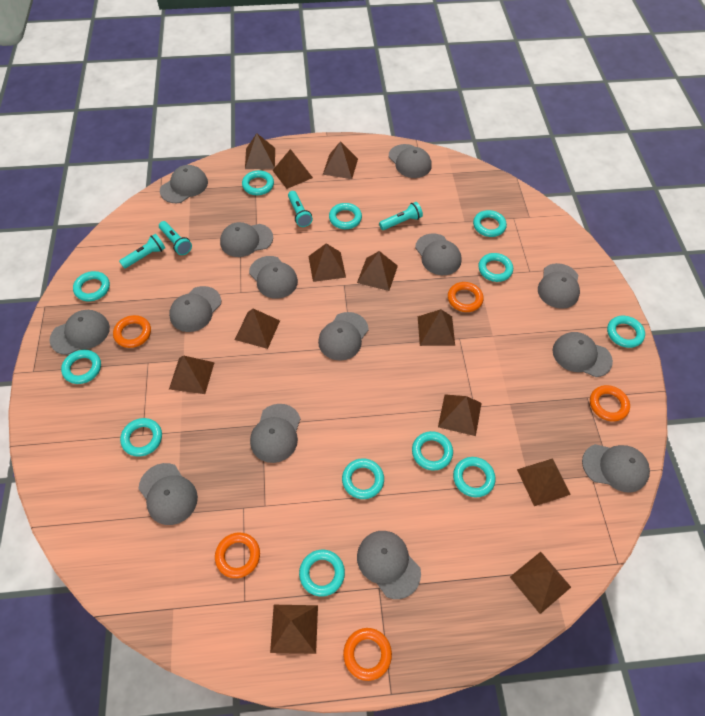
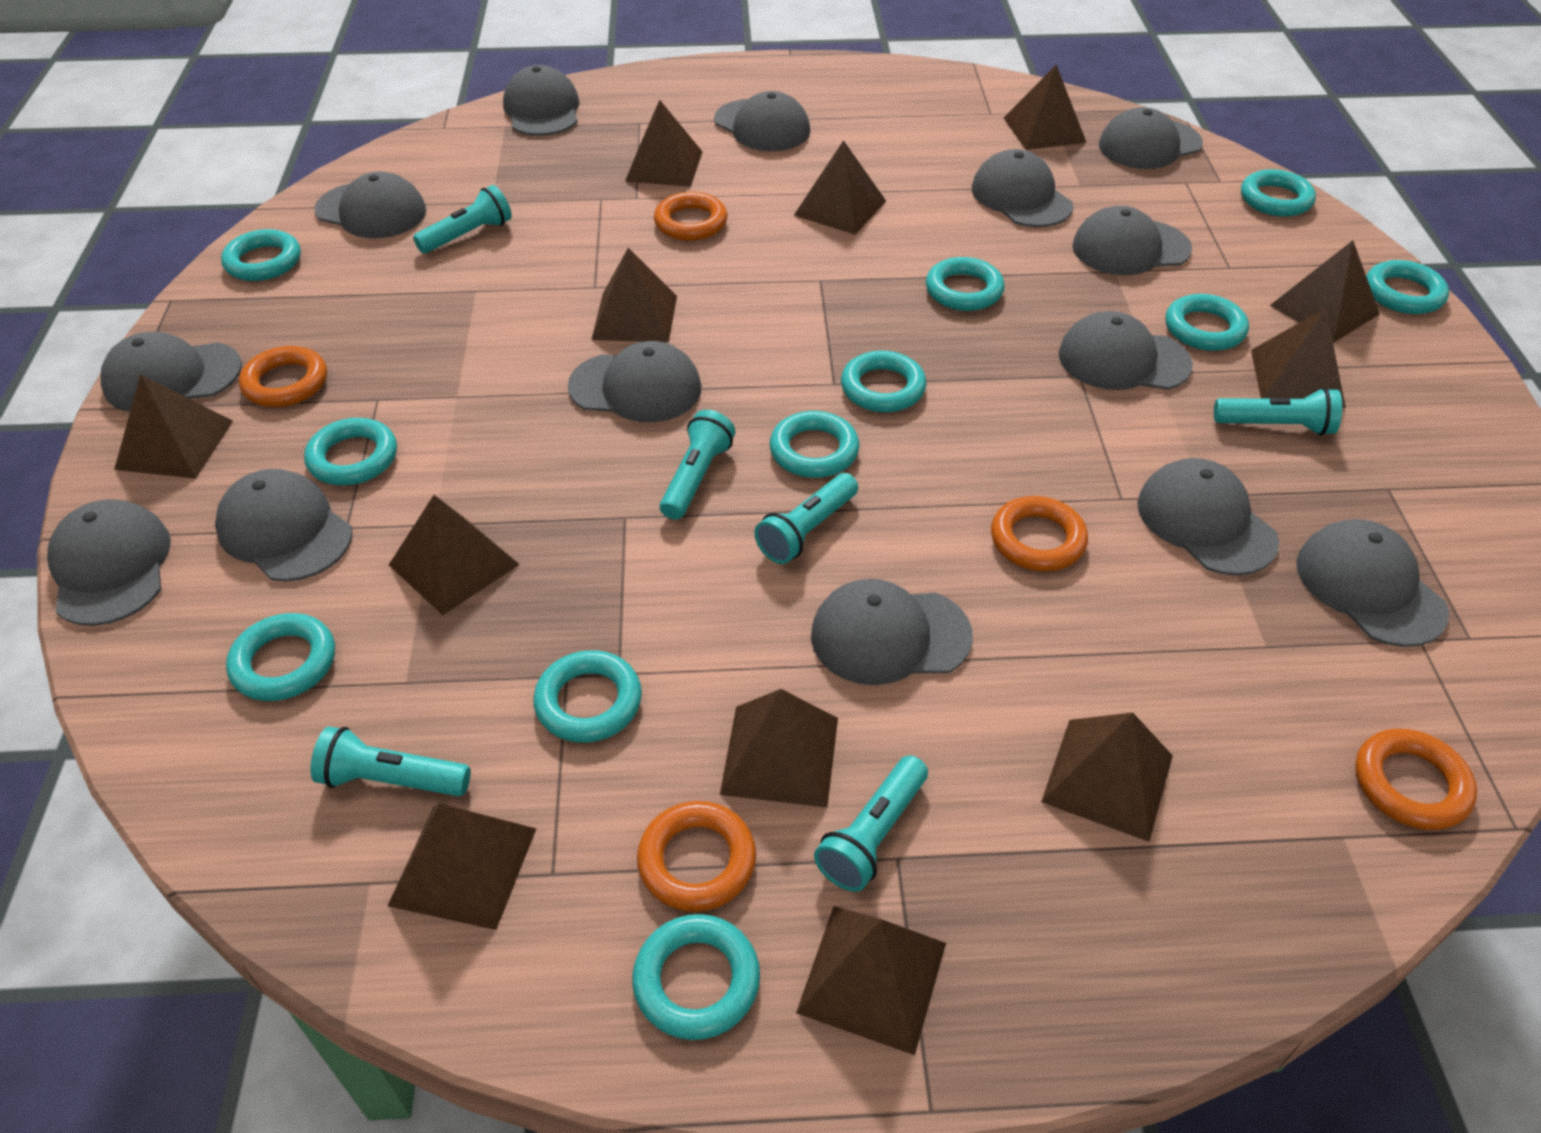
turquoise flashlight: [119,234,165,269] [159,221,192,255] [288,191,313,227] [379,202,423,230] = 4 -> [310,726,471,796] [413,185,512,254] [660,410,735,520] [755,473,858,564] [814,755,928,892] [1214,388,1342,436] = 6
turquoise ring: [61,350,101,384] [73,271,110,301] [120,418,162,457] [242,170,274,195] [299,550,345,597] [329,203,362,229] [342,458,384,499] [412,431,453,471] [453,457,495,497] [473,210,507,237] [478,253,513,282] [607,316,645,348] = 12 -> [221,229,301,281] [226,613,335,701] [304,418,397,486] [533,650,642,743] [632,914,760,1040] [770,411,859,478] [841,351,926,412] [926,257,1005,311] [1165,294,1249,351] [1241,169,1316,217] [1366,260,1449,314] = 11

